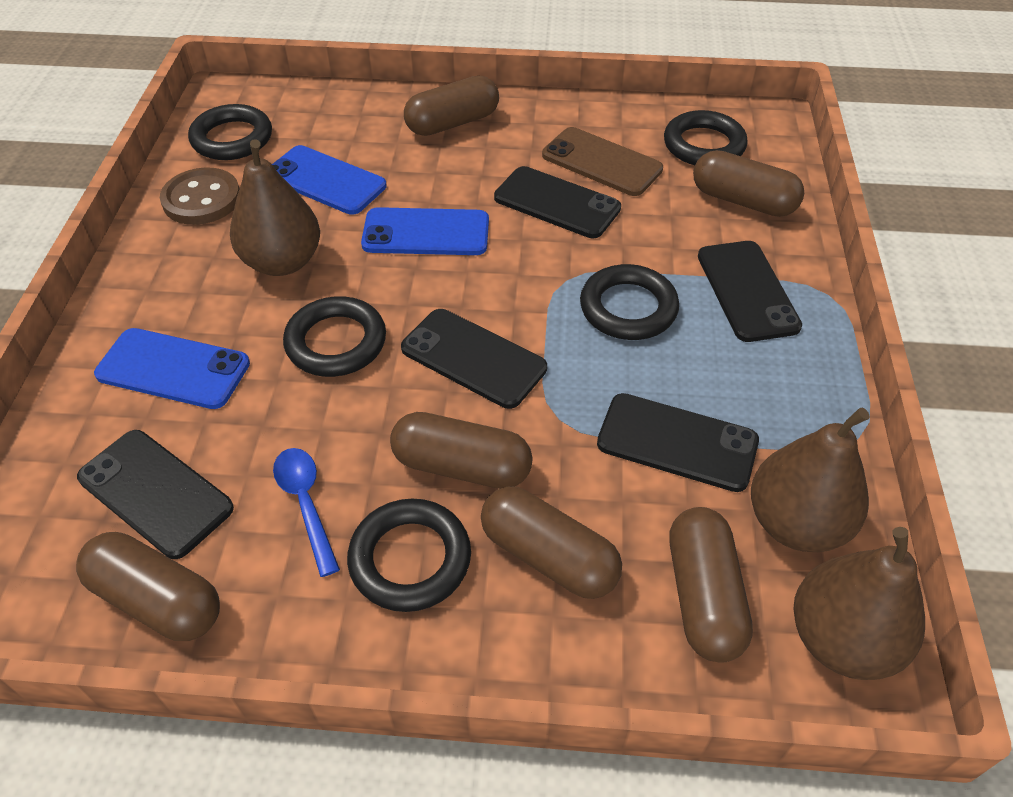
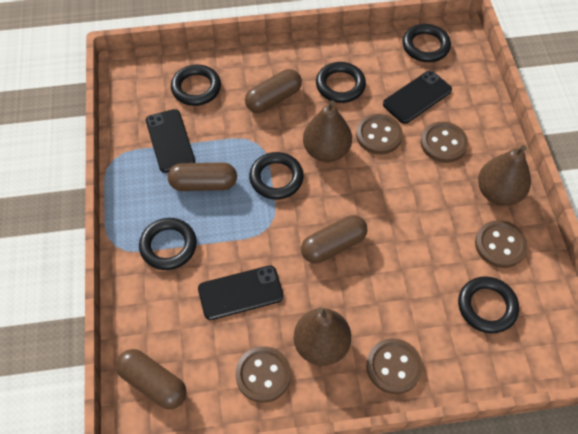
black phone: [77,430,234,559] [401,309,547,409] [494,166,621,238] [597,393,759,492] [698,241,802,342] = 5 -> [146,109,195,173] [198,265,284,320] [383,71,452,124] = 3
black ring: [188,104,272,160] [283,296,386,377] [347,498,471,612] [580,264,679,340] [664,110,748,165] = 5 -> [139,218,197,270] [171,65,221,106] [249,152,304,200] [316,62,366,103] [402,24,451,62] [458,276,519,333] = 6
blue phone: [94,328,250,409] [272,145,387,215] [361,207,489,255] = 3 -> none = 0
blue spoon: [273,448,340,577] = 1 -> none = 0
brown button: [160,167,240,225] = 1 -> [235,346,291,403] [356,114,403,154] [367,338,422,394] [421,122,468,163] [475,220,527,268] = 5
brown capsule: [76,532,220,641] [390,412,533,489] [404,76,499,136] [481,486,622,599] [670,507,753,663] [693,150,804,217] = 6 -> [116,349,186,409] [168,162,237,191] [245,69,302,113] [301,215,368,263] = 4
brown phone: [542,127,663,196] = 1 -> none = 0

